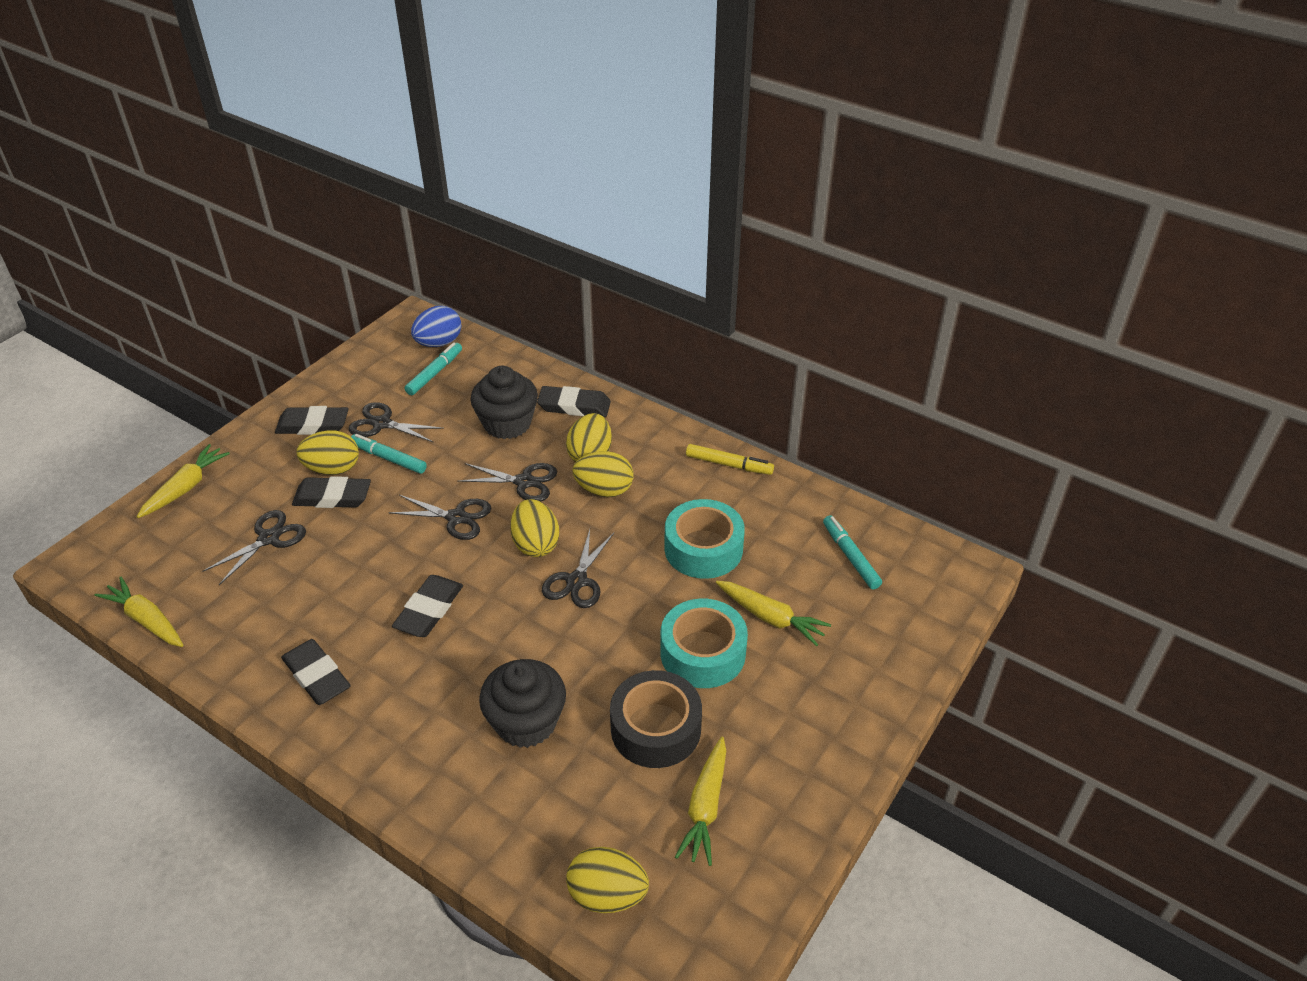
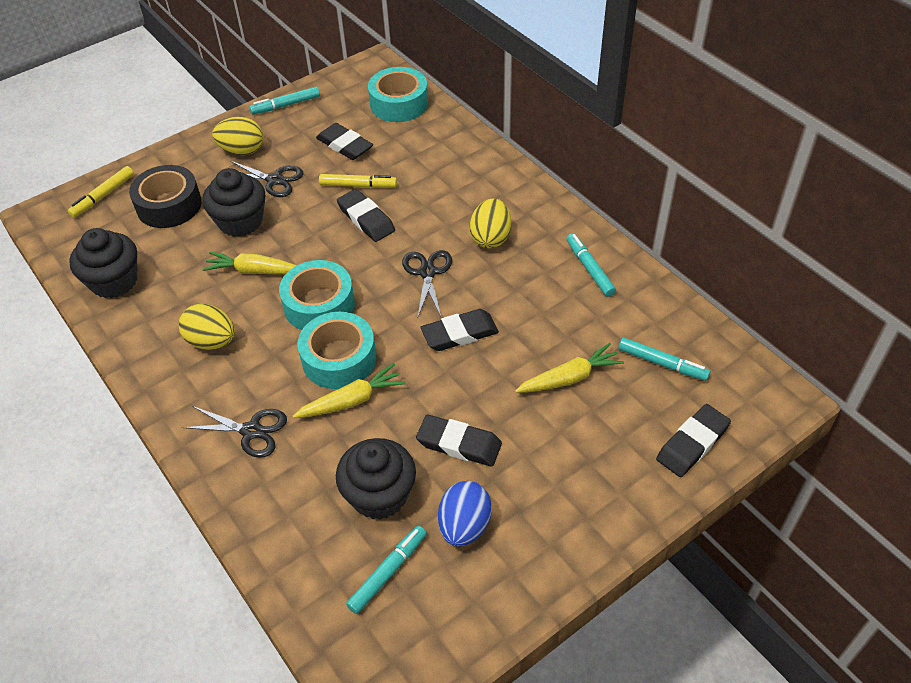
black cupcake: [470,366,538,439] [479,659,566,748] = 2 -> [69,228,137,298] [202,168,265,237] [336,438,416,519] = 3
black scissors: [202,510,306,585] [349,402,444,443] [388,495,491,540] [458,463,557,502] [542,529,614,608] = 5 -> [181,406,287,458] [230,161,304,197] [402,250,452,316] = 3
turquoise marker: [351,434,427,474] [404,342,462,395] [823,515,882,589] = 3 -> [249,87,320,114] [346,526,427,614] [566,233,616,297] [618,338,710,381] = 4
turquoise tape: [660,599,748,688] [664,499,745,579] = 2 -> [279,260,355,330] [298,312,376,389] [368,67,428,122] = 3
yellow carrot: [95,577,184,647] [137,444,230,518] [675,737,726,866] [716,581,831,646] = 4 -> [202,252,297,274] [293,363,406,418] [515,343,624,393] = 3
yellow egg: [296,430,359,475] [510,499,559,557] [566,413,612,462] [566,847,649,913] [573,451,633,497] = 5 -> [179,304,235,350] [212,117,263,155] [470,198,511,248] = 3
yellow marker: [686,444,774,475] = 1 -> [68,166,134,217] [319,174,397,188] = 2

